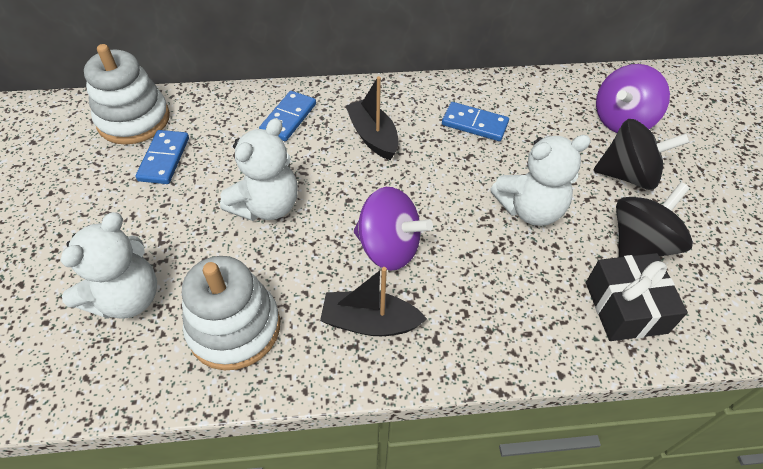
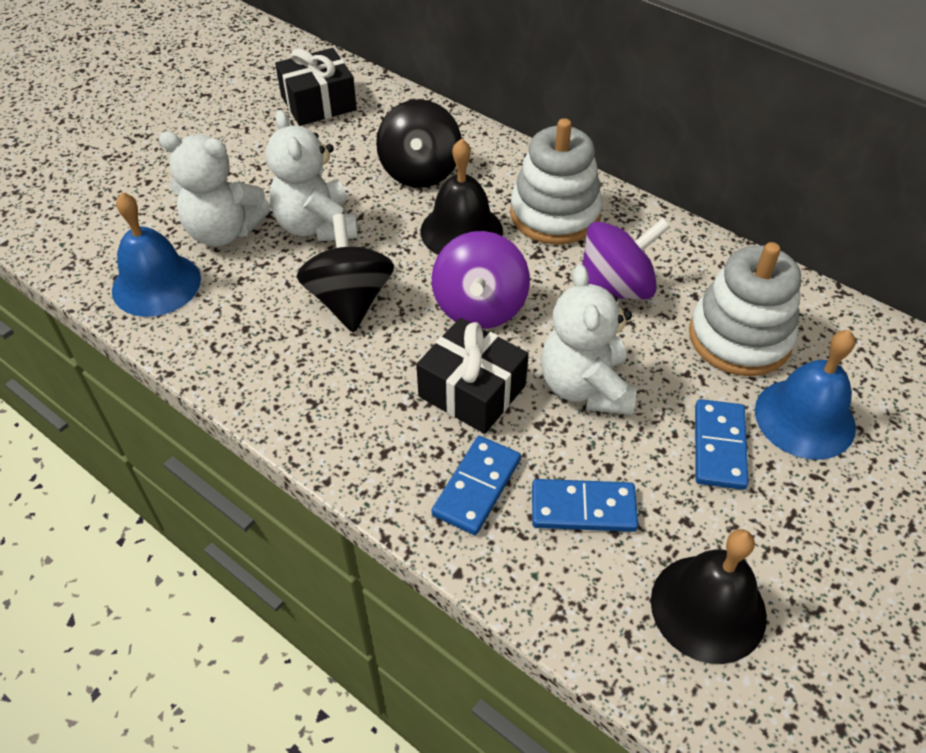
black bell: none = 0 -> [420,138,503,255] [651,529,767,664] = 2
black boat: [320,267,427,336] [346,76,398,160] = 2 -> none = 0
black gift: [586,253,688,341] = 1 -> [275,48,357,126] [416,318,529,434] = 2
blue bell: none = 0 -> [112,192,201,317] [755,330,856,460] = 2

